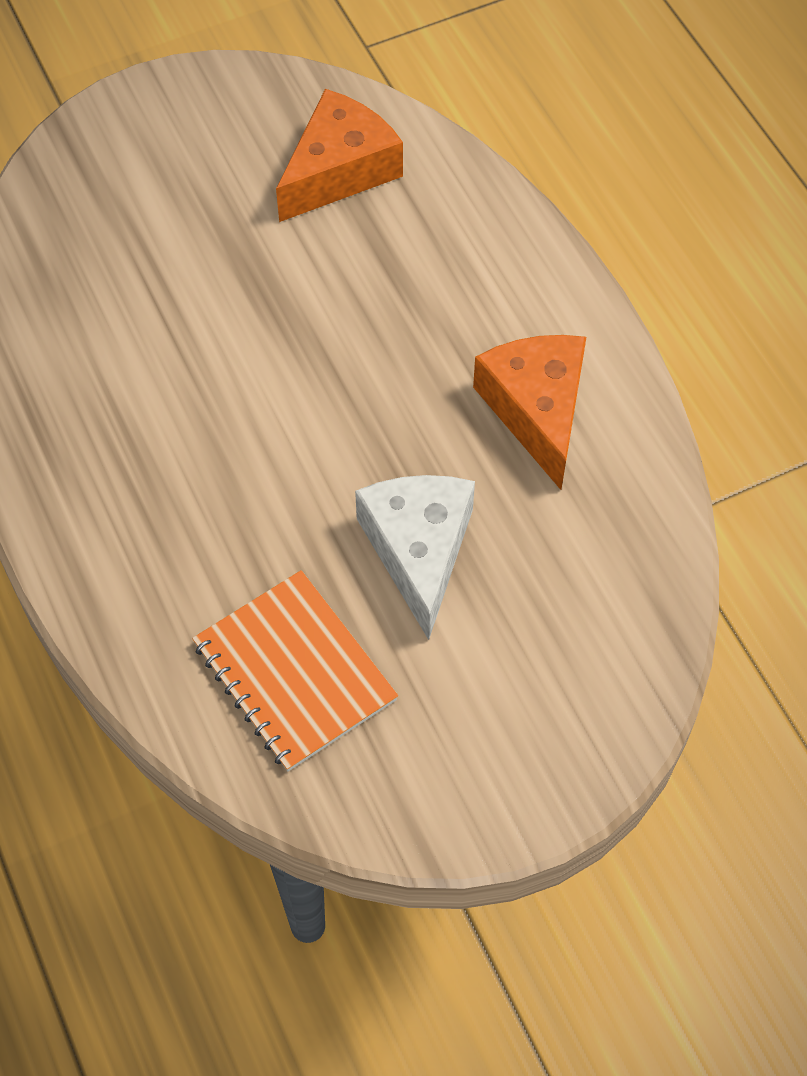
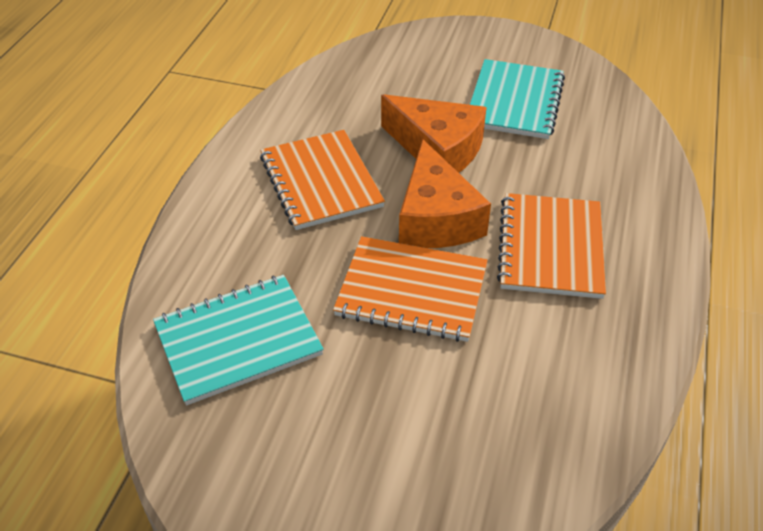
orange notebook: [192,570,398,772] = 1 -> [260,130,385,230] [333,236,488,342] [497,193,606,299] = 3
turquoise notebook: none = 0 -> [153,275,324,406] [470,59,565,139] = 2
white cheese: [355,475,475,640] = 1 -> none = 0

